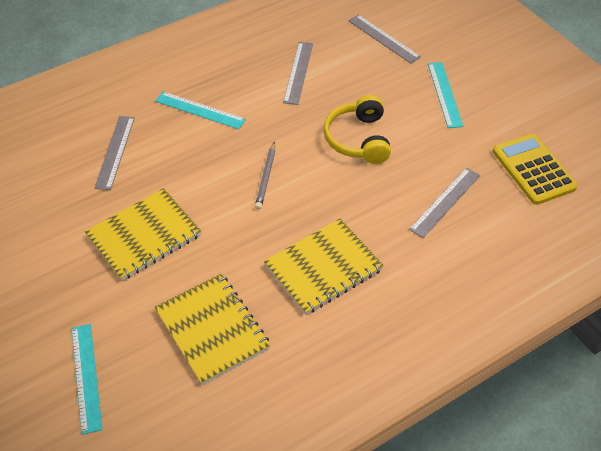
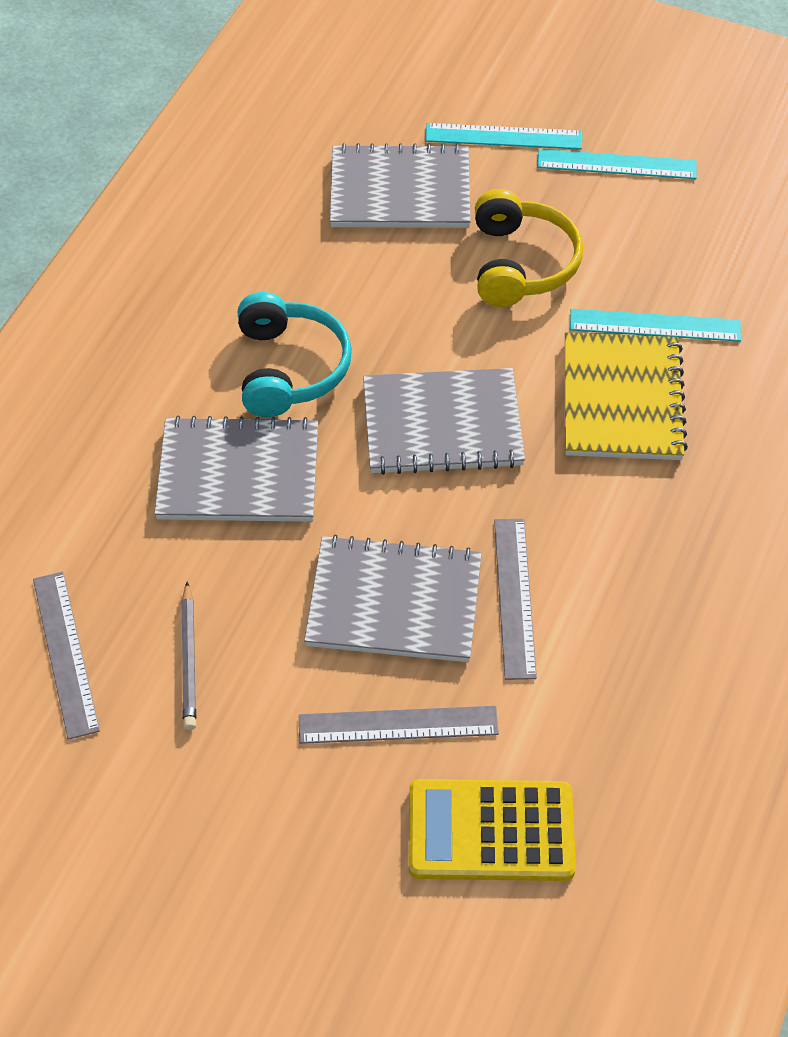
grey notebook: none = 0 -> [154,416,318,522] [304,534,482,662] [330,143,471,228] [363,368,525,475] = 4
grey ruler: [94,116,135,190] [283,42,313,105] [348,15,421,64] [409,168,480,238] = 4 -> [33,572,100,740] [299,706,499,744] [494,519,537,680] = 3
turquoise headphones: none = 0 -> [238,292,352,417] = 1
yellow notebook: [85,188,202,281] [155,274,271,385] [264,219,384,315] = 3 -> [565,332,688,460] = 1

